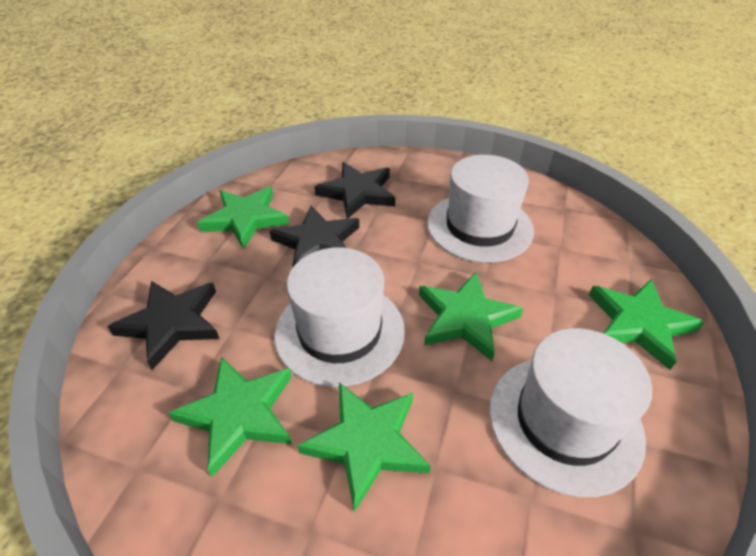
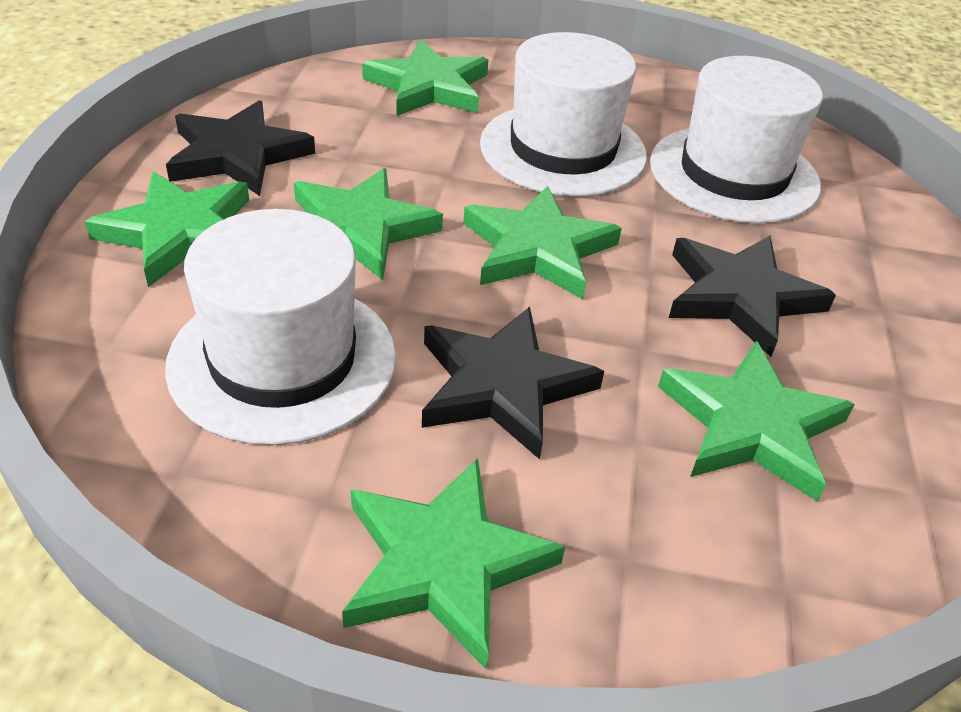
green star: [168,357,292,477] [197,186,289,249] [297,383,431,513] [419,272,523,361] [589,279,705,370] = 5 -> [85,171,249,287] [294,168,443,280] [342,458,565,669] [362,39,489,116] [463,186,622,299] [658,341,855,501] = 6

